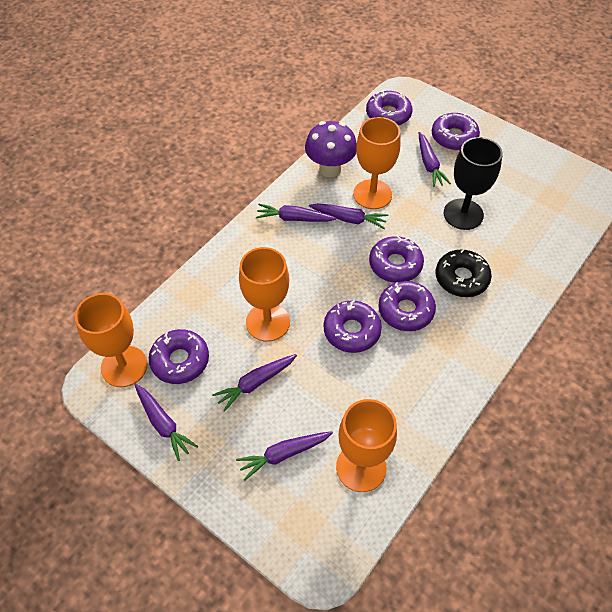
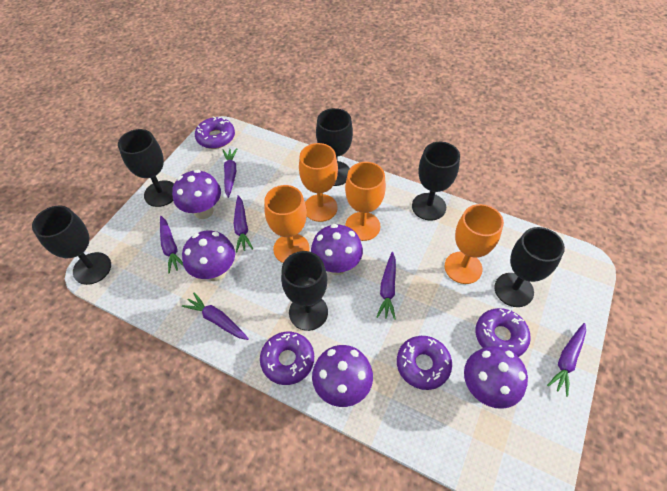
black donut: [436,249,492,297] = 1 -> none = 0
black goblet: [444,137,503,230] = 1 -> [32,206,111,285] [118,129,174,207] [281,251,328,331] [316,108,353,186] [412,142,460,221] [494,227,565,307] = 6
purple donut: [149,329,209,384] [324,300,382,353] [366,90,412,126] [369,236,424,283] [378,281,436,331] [432,113,480,150] = 6 -> [195,117,235,149] [260,332,314,385] [397,336,452,390] [475,308,531,357] = 4
purple mushroom: [305,121,357,177] = 1 -> [172,169,221,219] [182,231,235,281] [311,224,363,275] [312,345,373,407] [464,346,528,409] = 5

